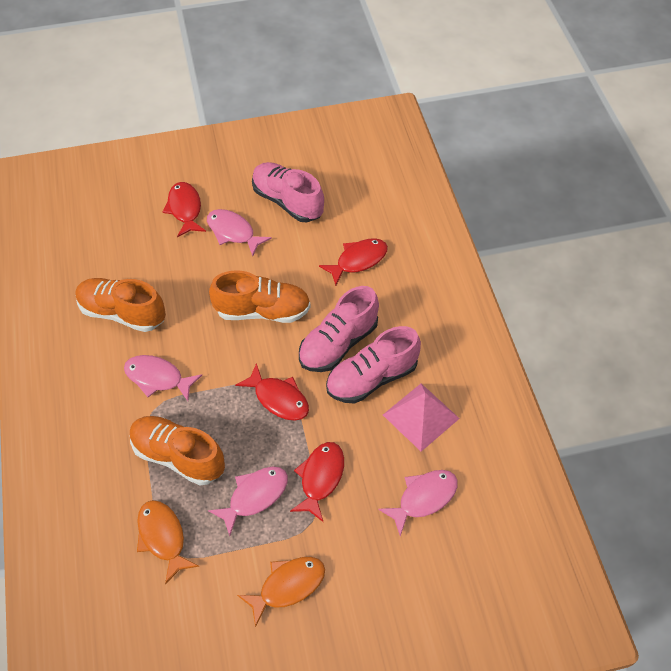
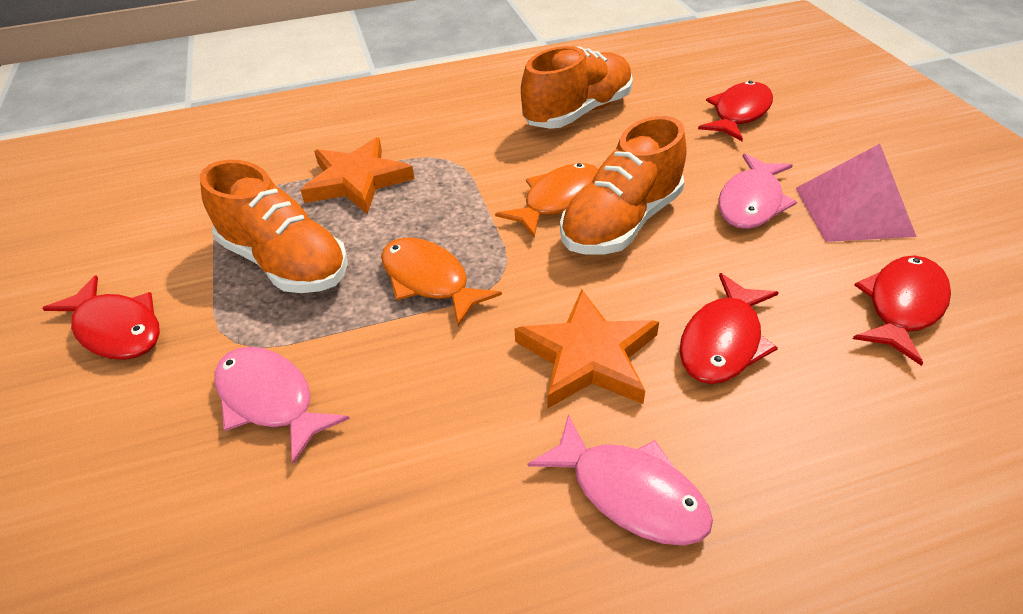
orange star: none = 0 -> [300,137,414,214] [515,289,659,408] = 2
pink fish: [124,355,202,401] [207,209,272,256] [208,467,288,536] [378,470,458,536] = 4 -> [214,347,350,464] [528,414,713,546] [718,153,797,229] = 3
pink shoe: [252,162,324,222] [299,286,379,372] [326,326,421,404] = 3 -> none = 0

